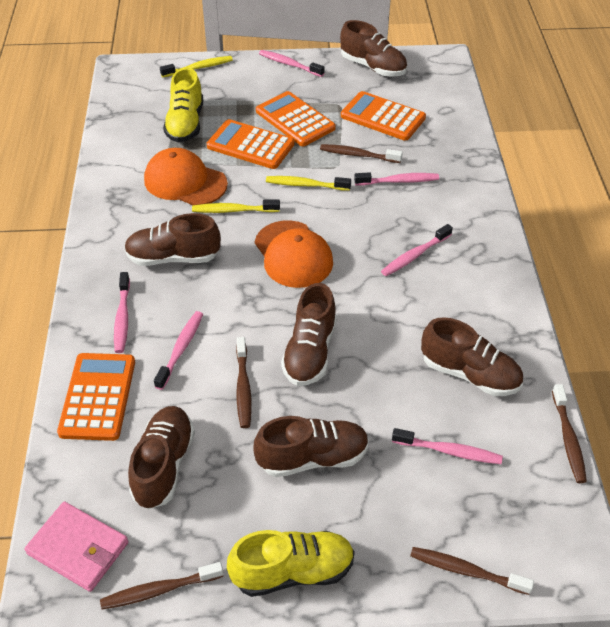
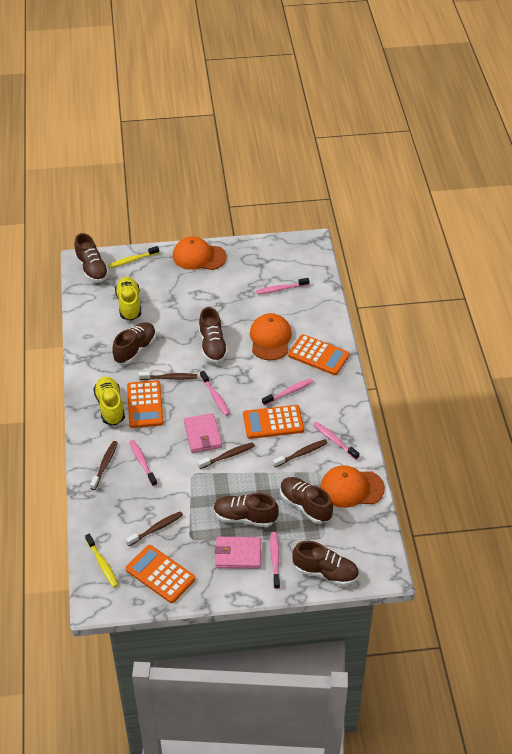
orange cap: [144,148,228,205] [255,220,333,288] = 2 -> [173,236,227,270] [250,313,292,360] [320,465,385,508] = 3
pink wallet: [24,501,129,592] = 1 -> [184,413,222,453] [215,537,261,569] = 2
yellow toothbrush: [160,56,233,78] [192,199,280,213] [266,176,351,191] = 3 -> [85,533,118,588] [108,246,159,268] = 2

